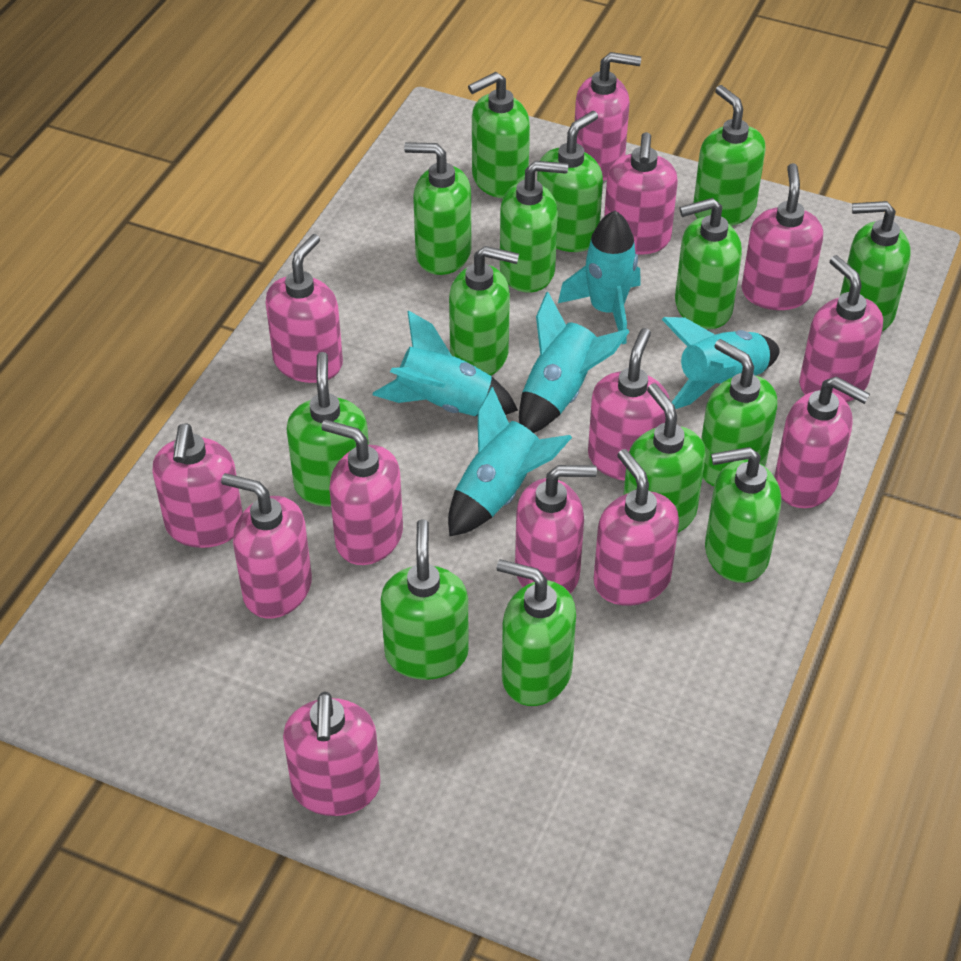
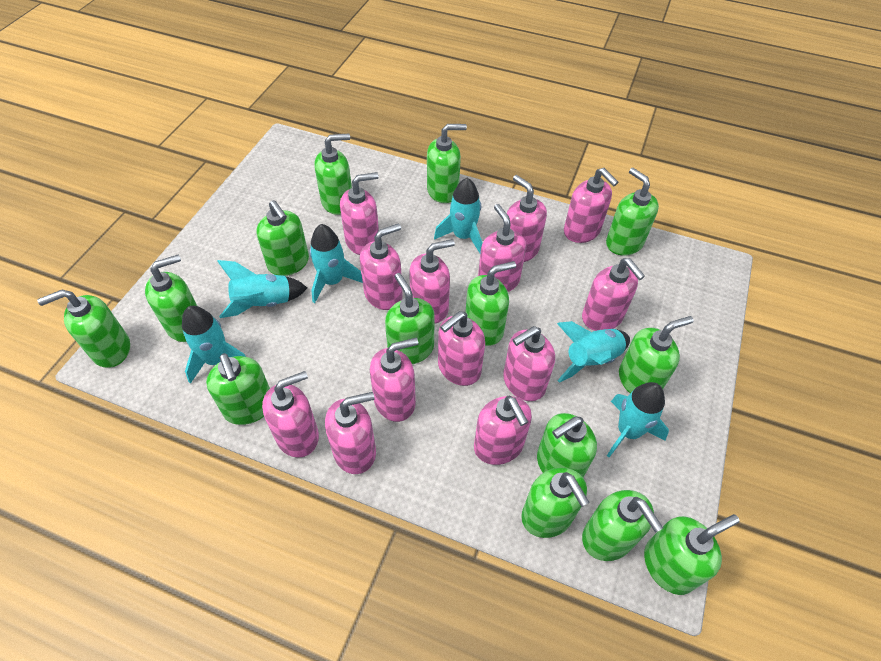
turquoise rocket: [372,310,518,416] [448,387,572,537] [519,292,630,433] [558,211,641,344] [661,317,780,409] = 5 -> [182,306,246,384] [217,260,307,318] [309,224,363,303] [434,178,483,253] [557,321,630,383] [607,382,669,457] = 6

